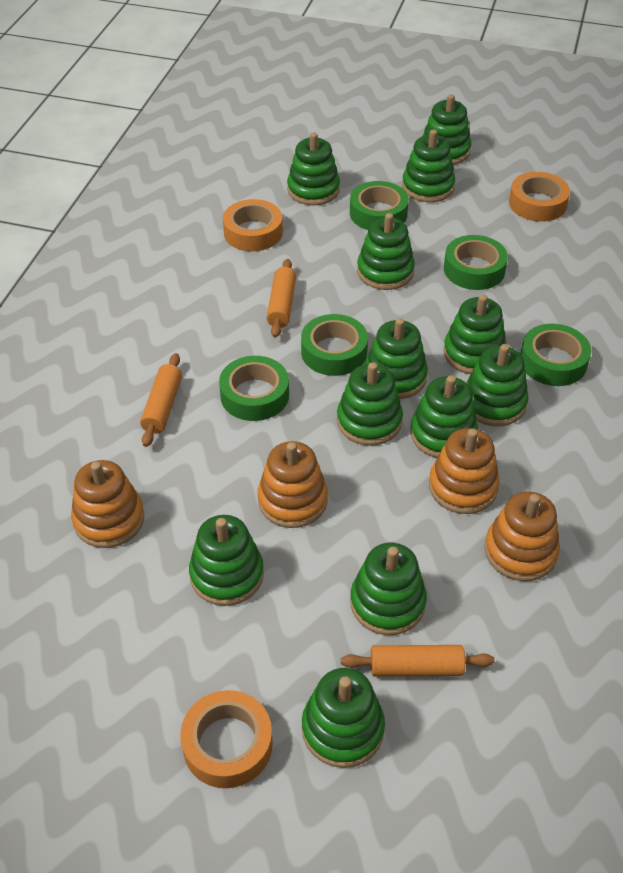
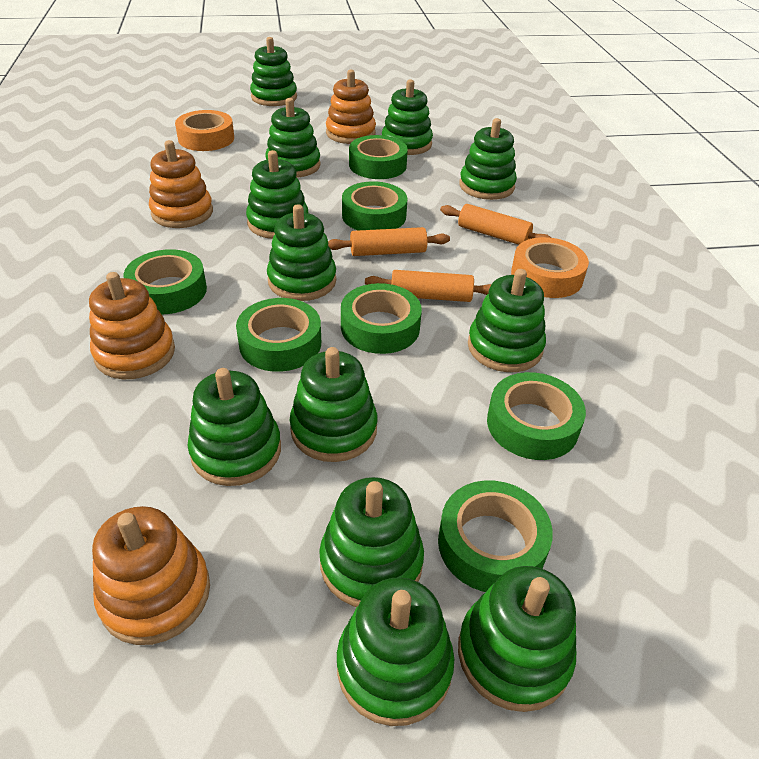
green tape: [219,356,289,421] [301,314,368,376] [350,181,409,230] [444,235,508,290] [520,324,591,386] = 5 -> [123,249,207,314] [236,298,321,372] [341,283,422,354] [342,181,407,230] [349,135,408,179] [438,480,553,592] [487,372,586,460] = 7
orange tape: [180,690,273,788] [223,199,283,251] [509,172,570,222] = 3 -> [175,110,234,151] [511,237,589,298] = 2

